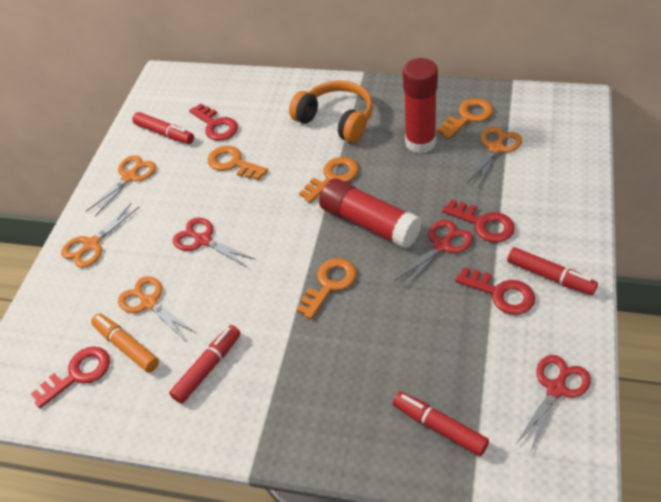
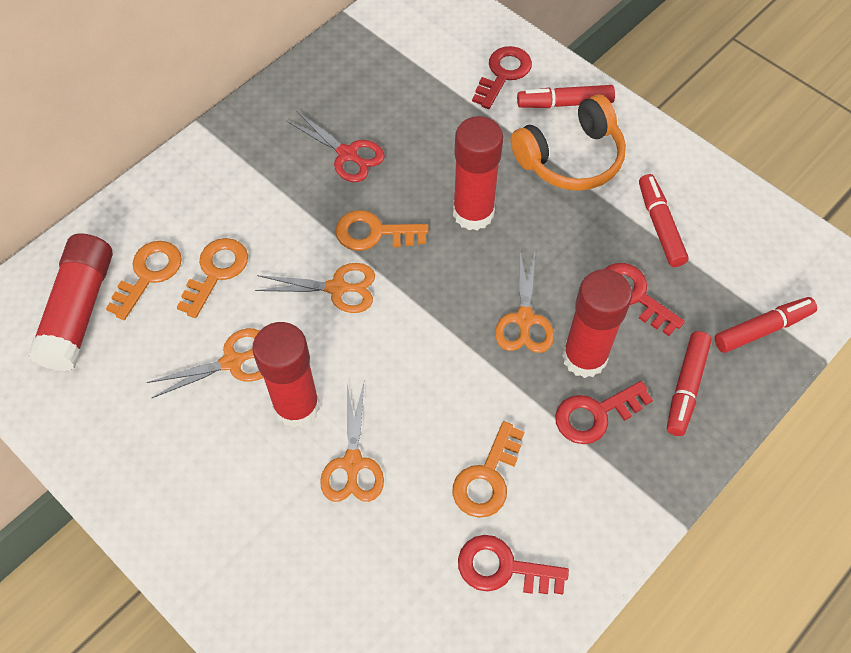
orange marker: [91,314,159,372] = 1 -> none = 0
red glue stick: [319,178,422,249] [403,58,438,154] = 2 -> [28,233,113,371] [252,322,320,428] [453,116,503,230] [562,269,632,378] = 4
red scissors: [173,217,256,268] [394,220,473,288] [516,355,591,451] = 3 -> [287,111,385,182] = 1

